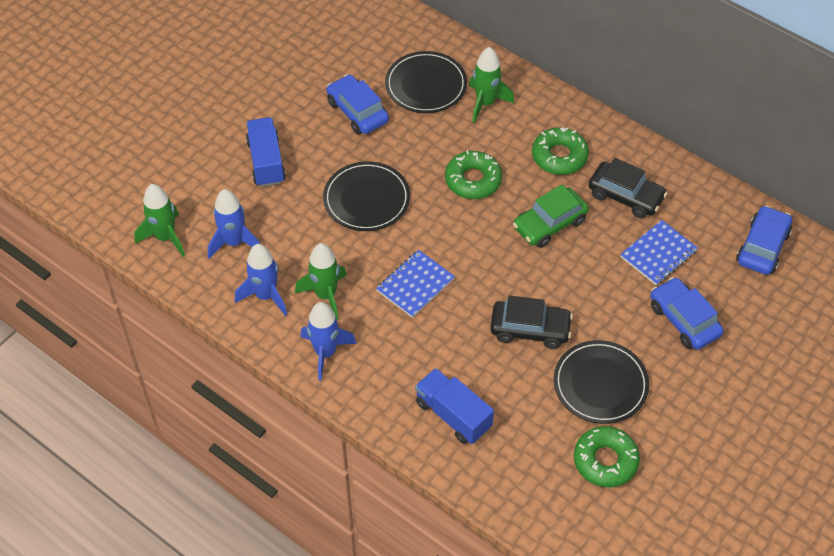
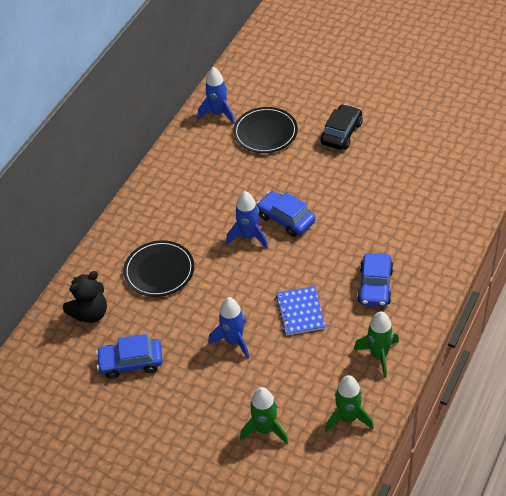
black car: [490,295,573,349] [589,158,667,218] = 2 -> [320,104,363,150] = 1
black plate: [323,161,410,231] [385,51,467,113] [554,340,649,424] = 3 -> [123,240,194,297] [233,107,298,153] = 2
black teddy bear: none = 0 -> [63,271,107,323] = 1
blue notebook: [376,250,455,318] [620,220,698,285] = 2 -> [276,286,326,335] = 1
blue truck: [246,117,286,187] [415,368,494,444] = 2 -> none = 0
green car: [513,185,589,248] = 1 -> none = 0
green donut: [445,150,502,199] [532,127,589,175] [574,426,640,487] = 3 -> none = 0

